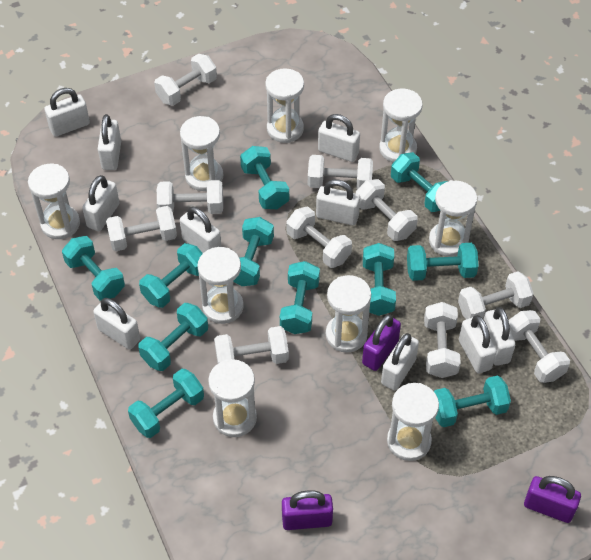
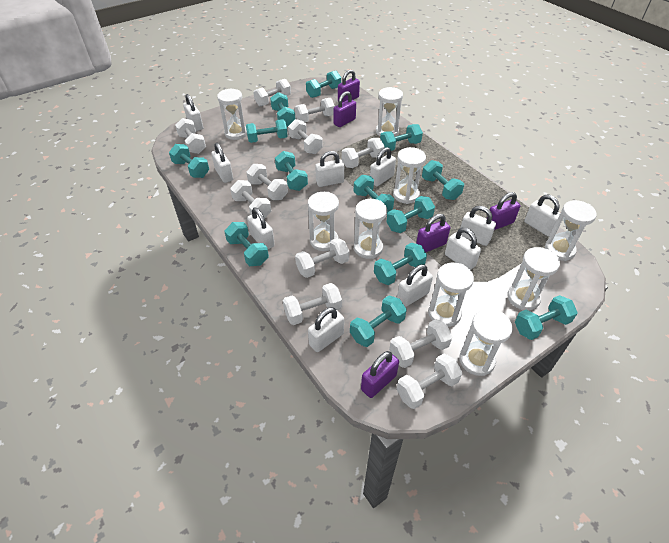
purple padlock: [282,490,333,530] [362,314,401,371] [524,476,581,523] = 3 -> [334,91,356,127] [338,70,360,103] [361,351,399,398] [416,214,450,252] [490,192,520,230] = 5
turquoise dumbbell: [62,236,125,301] [128,369,204,438] [138,303,208,371] [139,243,203,308] [233,217,274,286] [240,146,289,209] [280,261,320,334] [363,243,396,316] [391,152,448,212] [407,243,479,281] [434,375,511,427] = 11 -> [169,144,209,178] [224,222,269,266] [246,119,288,143] [270,92,295,127] [275,151,308,191] [306,71,341,98] [350,295,407,347] [353,175,394,213] [374,243,427,285] [380,124,423,151] [386,196,435,233] [422,160,464,200] [515,295,578,340] = 13
white dumbbell: [106,206,177,251] [154,54,217,106] [157,180,223,214] [214,326,289,364] [286,207,352,268] [308,155,373,189] [356,179,418,241] [424,302,461,378] [458,271,534,319] [508,310,570,383] = 10 -> [175,118,206,154] [230,180,271,218] [246,164,288,200] [253,79,291,106] [283,283,342,325] [288,119,323,154] [295,98,335,122] [295,238,349,278] [342,138,385,168] [389,319,452,368] [397,354,462,409] = 11

